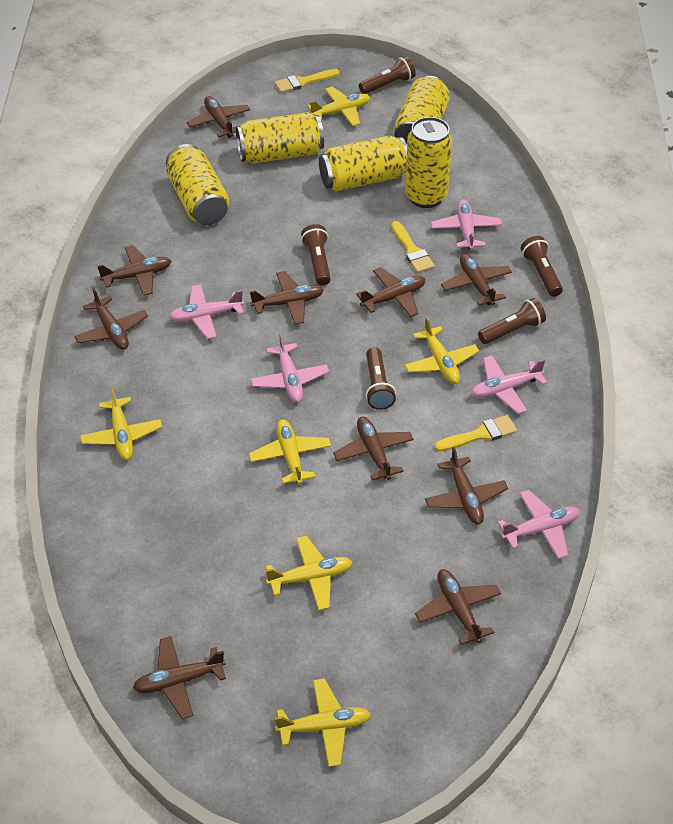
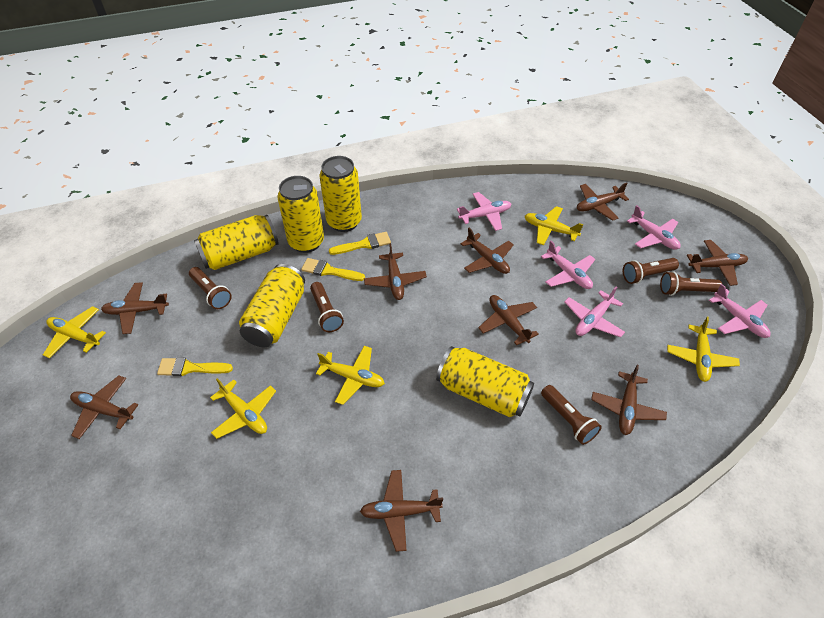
brown plane: [74,288,148,350] [97,245,171,296] [133,636,226,719] [186,96,250,138] [250,271,324,325] [333,417,414,480] [356,267,425,317] [415,569,501,645] [425,447,508,525] [441,254,512,306] = 10 -> [70,375,139,439] [101,282,169,334] [360,470,443,552] [364,243,427,300] [460,228,514,274] [478,295,539,345] [577,183,629,221] [591,365,667,435] [687,240,748,286] = 9
yellow plane: [80,387,162,460] [249,419,331,484] [265,536,353,610] [275,678,371,767] [308,87,370,126] [404,317,479,384] = 6 -> [43,306,106,358] [210,378,276,439] [316,346,385,405] [525,206,584,245] [667,317,740,382] = 5

